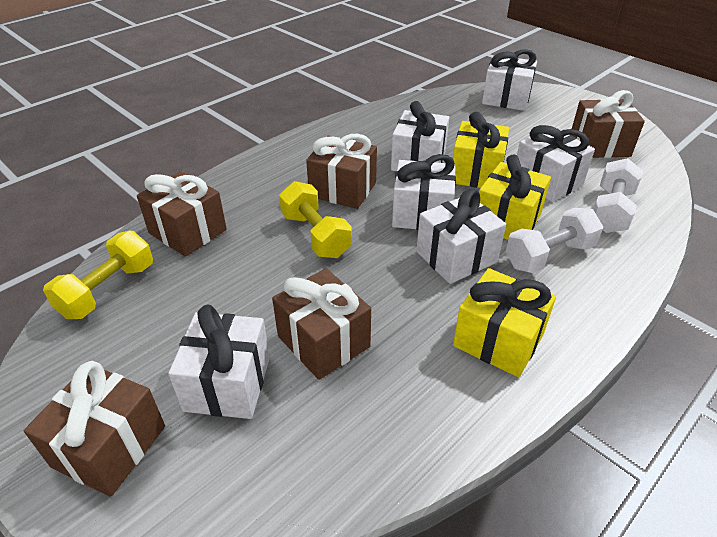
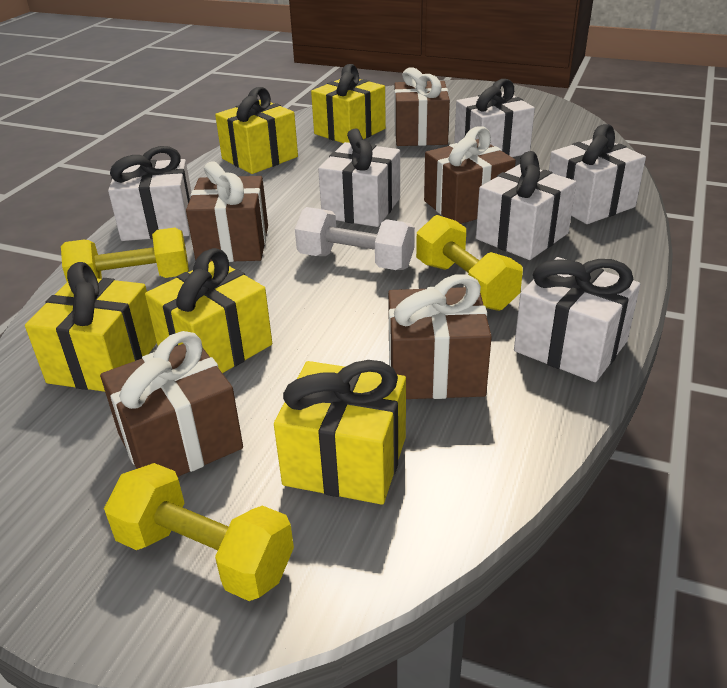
white dumbbell: [506,208,603,273] [593,158,643,233] = 2 -> [295,207,415,270] = 1
yellow dumbbell: [43,231,153,319] [279,181,352,258] = 2 -> [61,228,189,282] [104,463,294,601] [416,215,523,311] = 3
yellow gift: [453,112,509,188] [453,268,556,377] [479,155,551,240] = 3 -> [25,262,157,392] [145,248,272,373] [215,87,298,174] [274,360,406,505] [311,64,386,143] = 5

